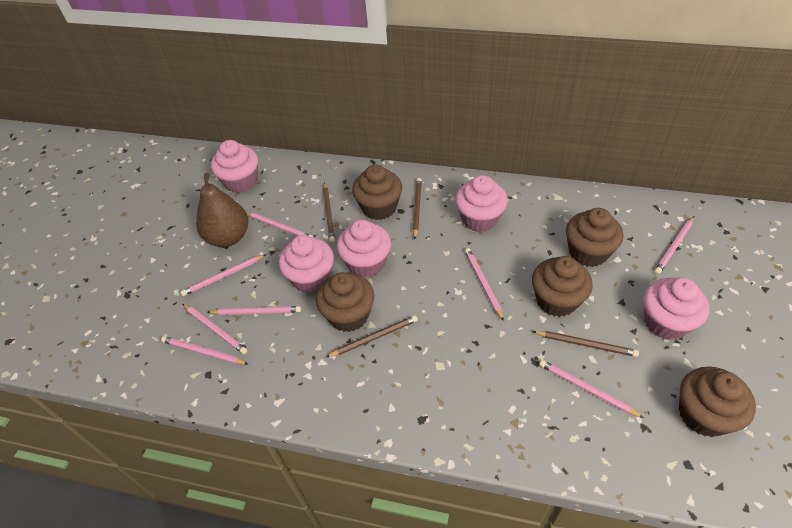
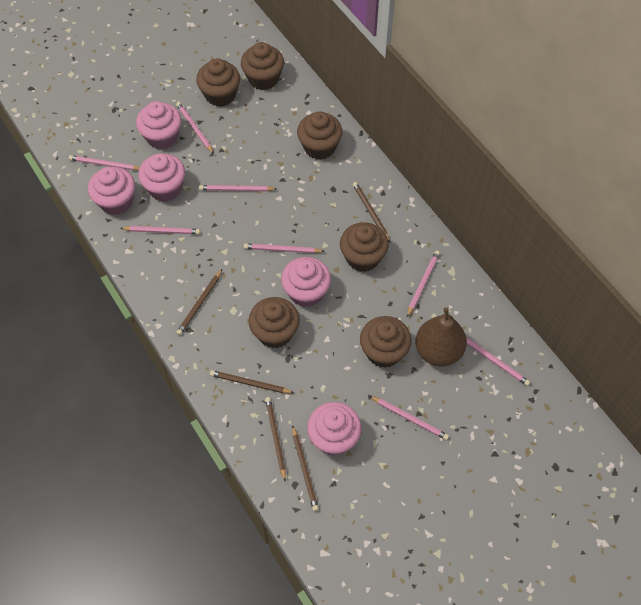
brown cupcake: [316,272,375,332] [352,164,402,220] [532,256,593,317] [566,208,623,267] [679,367,756,437] = 5 -> [196,58,240,107] [241,42,284,90] [248,297,300,348] [297,111,343,160] [340,222,389,272] [360,316,412,368] = 6
brown pencil: [323,183,335,242] [326,315,418,357] [413,178,422,239] [532,331,639,357] = 4 -> [176,269,222,335] [210,370,294,393] [265,397,286,481] [292,425,319,511] [353,182,390,243] = 5

